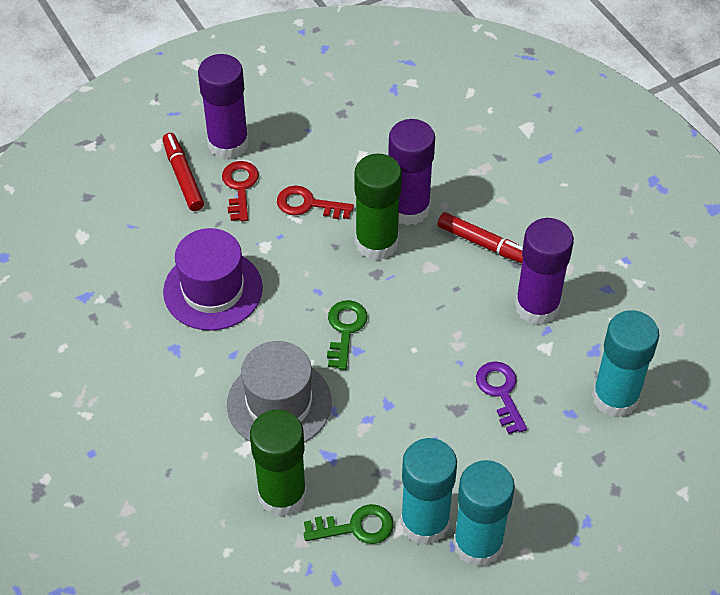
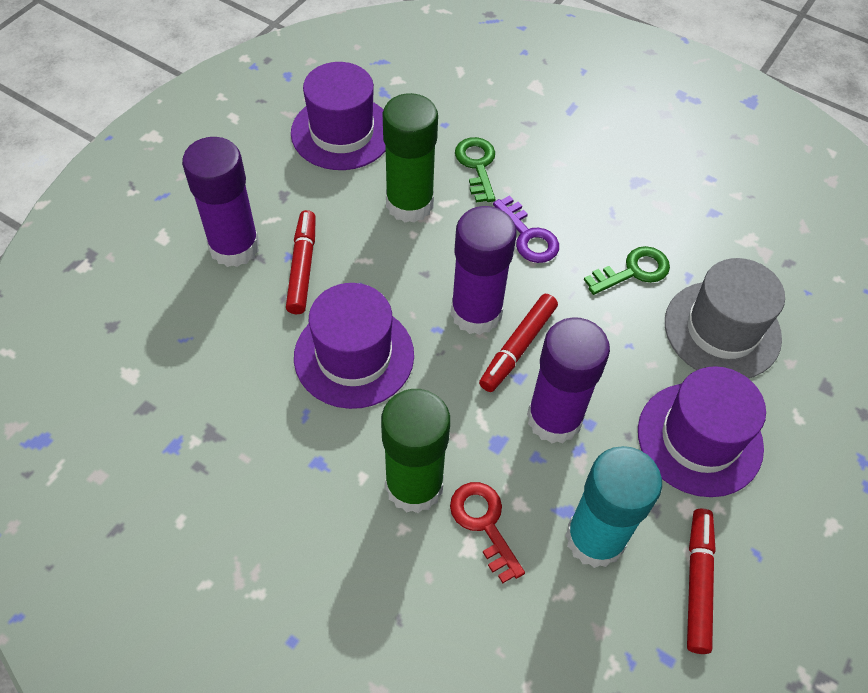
purple hat: [163,228,263,331] = 1 -> [291,62,386,170] [294,283,414,409] [638,366,766,497] = 3
red key: [222,161,259,221] [277,186,354,219] = 2 -> [450,482,525,583] = 1
red marker: [163,133,204,211] [437,212,523,263] = 2 -> [286,210,316,314] [479,294,558,392] [687,509,716,654] = 3
turquoise glue stick: [400,438,457,545] [453,460,515,567] [592,310,659,418] = 3 -> [565,446,662,568] = 1

